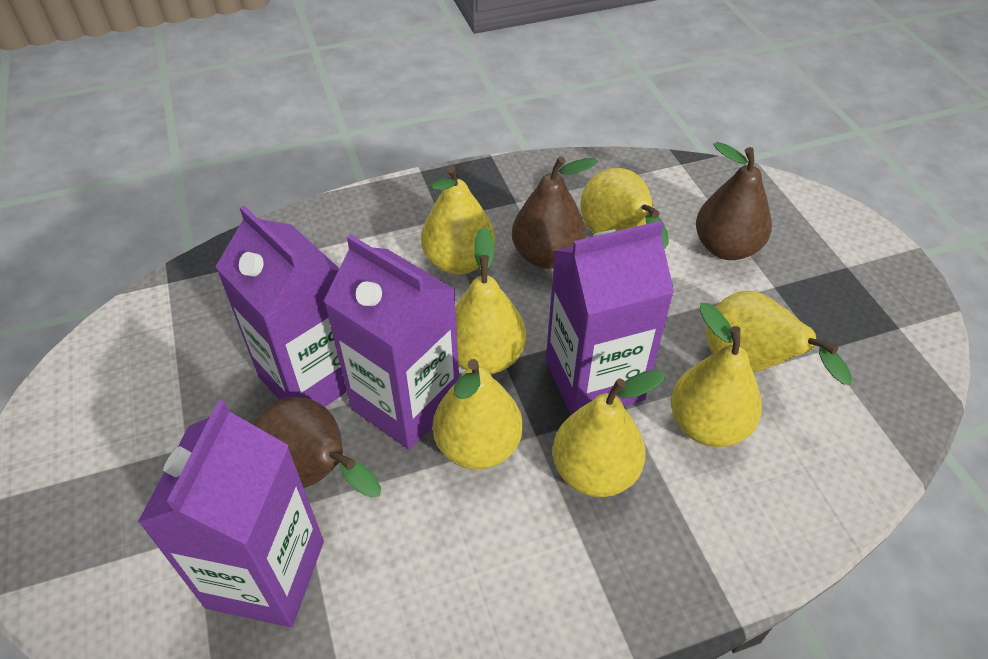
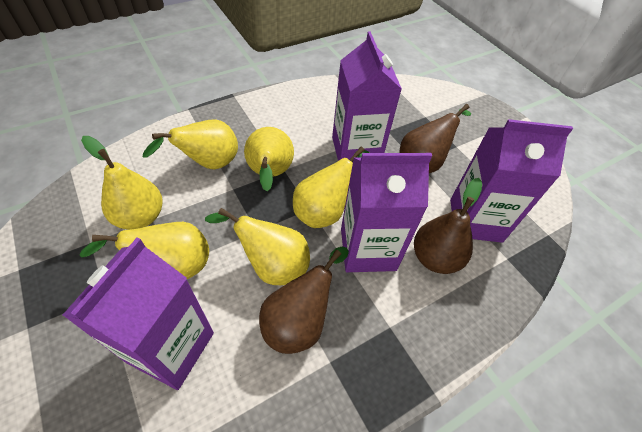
yellow pear: [421,165,495,275] [433,359,523,469] [455,227,526,374] [552,370,666,497] [580,168,669,249] [671,303,762,447] [706,291,852,385] = 7 -> [79,222,209,279] [81,136,163,230] [143,119,238,169] [205,208,310,285] [244,127,294,191] [293,147,370,228] = 6

